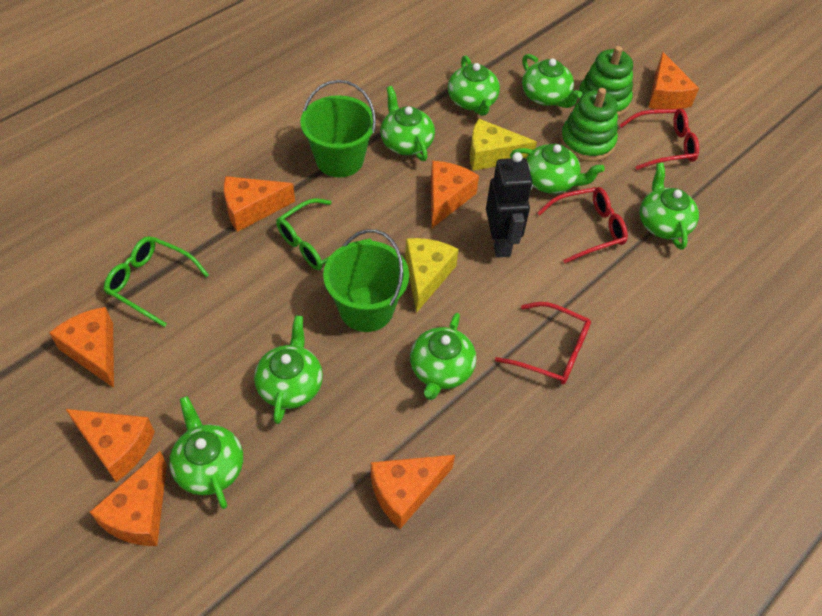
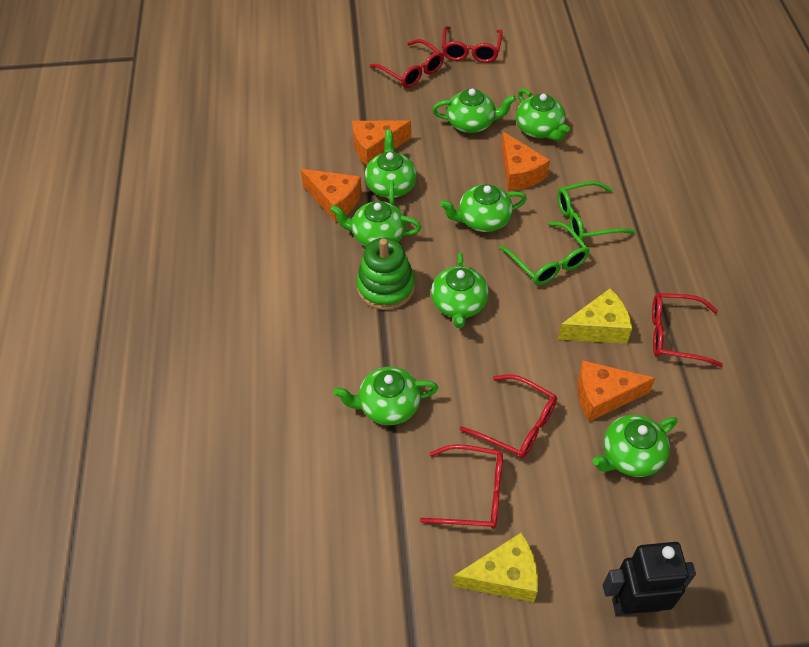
green bucket: [300,80,376,177] [323,229,409,332] = 2 -> none = 0
green stacking toy: [560,88,618,162] [577,46,633,117] = 2 -> [356,237,415,310] = 1
orange cheese: [49,307,114,388] [66,409,155,482] [90,451,167,546] [224,176,295,232] [371,455,455,529] [431,161,479,228] [648,52,699,109] = 7 -> [301,169,362,222] [352,120,411,165] [501,132,550,191] [577,361,655,422] = 4
red glasses: [495,302,591,385] [537,187,628,263] [619,109,699,170] = 3 -> [370,39,444,88] [420,444,503,528] [442,26,503,63] [460,374,557,458] [652,293,723,367] = 5

